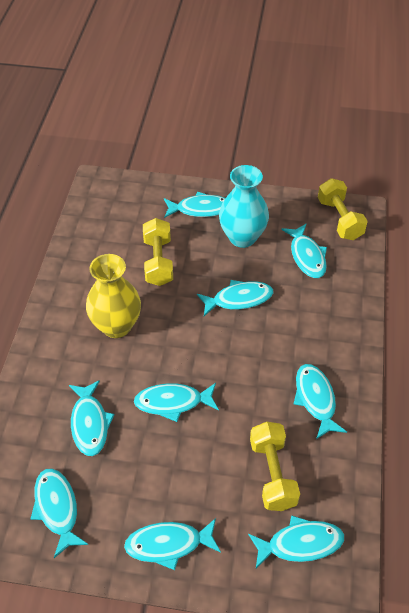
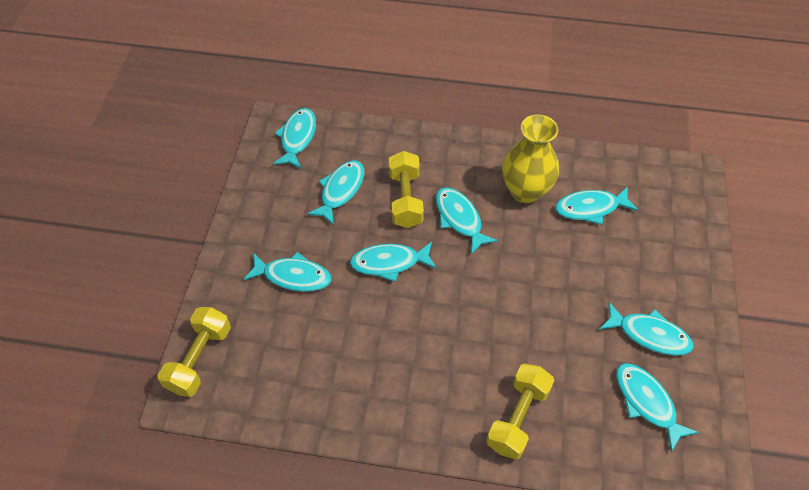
turquoise fish: [31,468,88,558] [69,380,114,456] [124,518,221,570] [134,383,219,422] [164,192,225,218] [197,280,273,316] [248,515,344,568] [282,223,327,278] [294,364,347,439] = 9 -> [243,252,331,292] [273,108,316,168] [307,160,364,225] [350,242,437,282] [436,187,498,255] [555,186,638,225] [599,302,694,356] [616,363,699,452] = 8
turquoise vase: [219,165,269,248] = 1 -> none = 0

